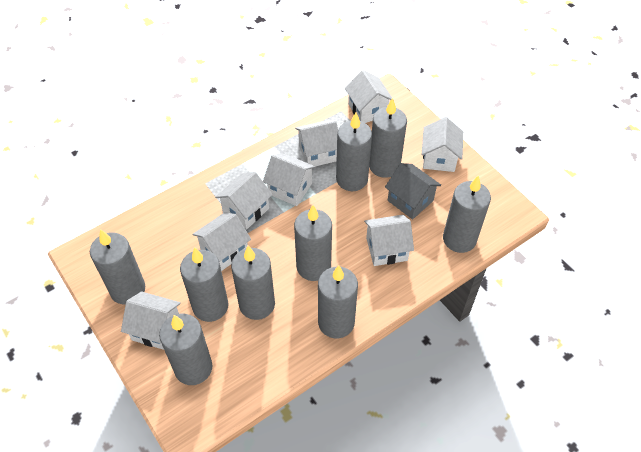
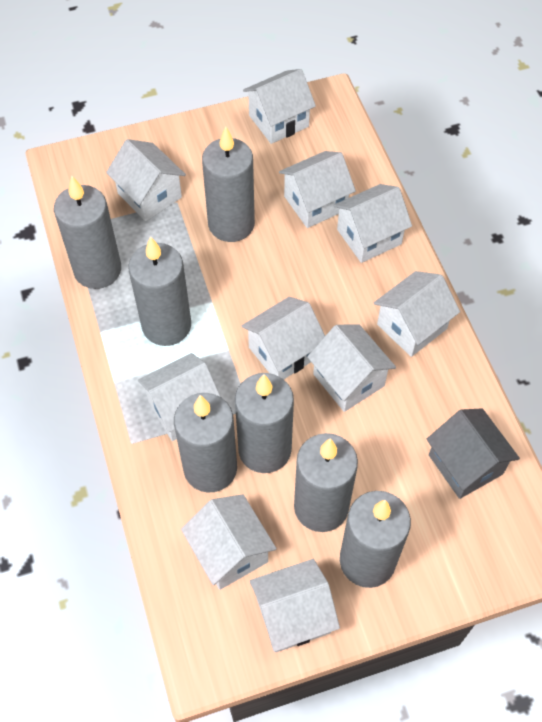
grey candle: [90,229,145,305] [159,314,212,385] [180,248,229,322] [231,246,275,320] [294,205,332,281] [318,265,358,339] [336,113,372,191] [369,98,407,178] [443,175,491,253] = 9 -> [54,175,121,289] [129,236,191,346] [174,393,237,493] [202,126,255,242] [235,373,294,473] [294,433,358,532] [340,491,411,588] = 7
white house: [121,291,181,350] [192,212,251,271] [215,172,273,229] [263,153,316,206] [295,120,338,166] [345,70,394,123] [364,215,414,266] [422,117,463,172] = 8 -> [106,139,186,221] [138,353,221,441] [181,494,277,590] [241,297,325,380] [243,69,316,144] [250,559,340,653] [279,151,356,228] [307,324,396,412] [333,184,412,263] [374,271,460,357] = 10

